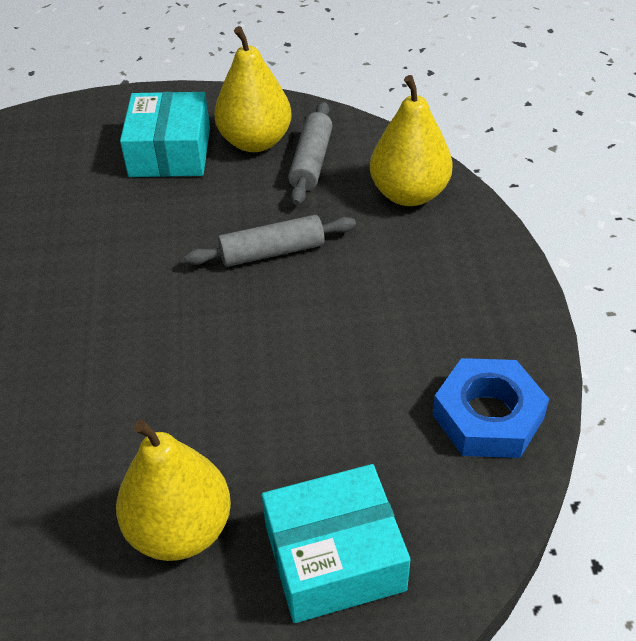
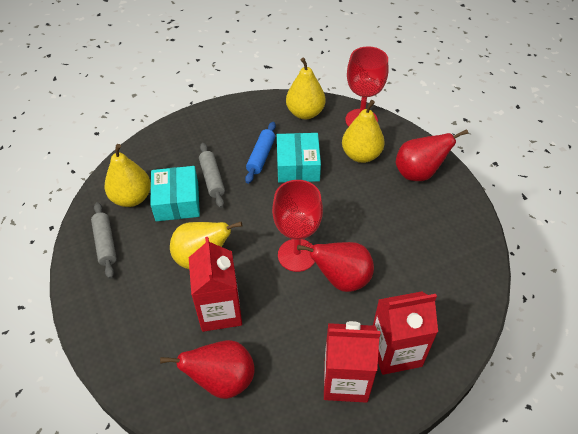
blue nut: [433,358,549,458] = 1 -> none = 0
blue rolling pin: none = 0 -> [245,122,276,184] = 1
red carton: none = 0 -> [189,237,242,332] [324,321,380,403] [373,291,438,375] = 3
red goblet: none = 0 -> [272,180,323,272] [345,46,388,127] = 2
red pear: none = 0 -> [160,340,255,399] [297,242,374,292] [396,129,468,181] = 3
yellow pear: [116,420,231,561] [214,26,292,152] [370,75,453,206] = 3 -> [105,144,151,207] [170,222,242,269] [286,58,325,119] [342,100,385,163] = 4

